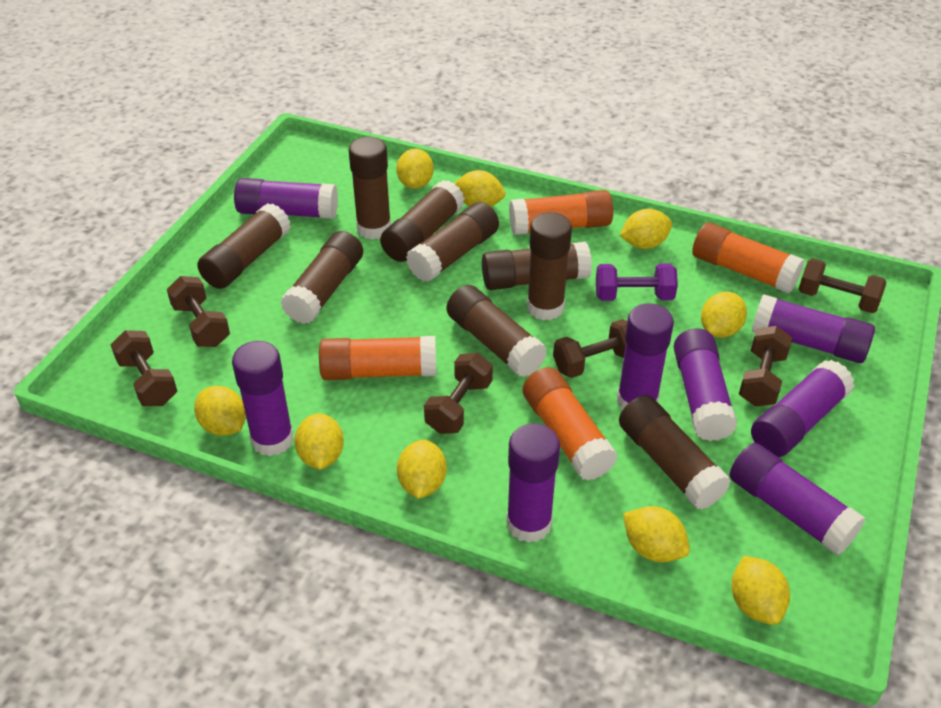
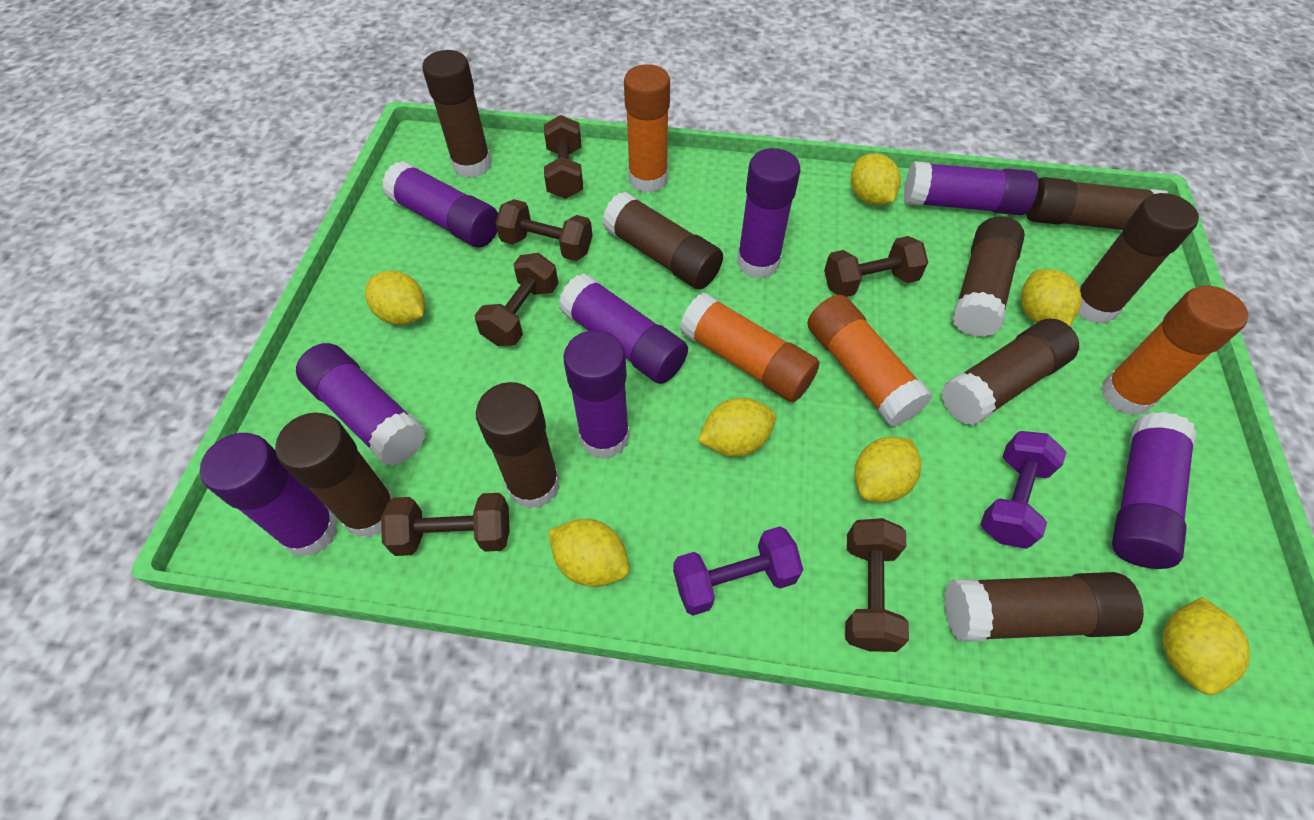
purple dumbbell: [596,263,678,301] = 1 -> [673,526,803,616] [980,431,1066,549] = 2
yellow lemon: [194,386,246,436] [294,413,344,470] [396,149,434,189] [397,440,447,499] [454,170,505,207] [620,209,672,249] [623,506,690,562] [701,292,747,338] [731,556,790,625] = 9 -> [365,271,425,325] [548,519,630,587] [698,398,776,457] [851,153,901,205] [855,436,921,502] [1021,269,1082,326] [1163,597,1250,695] = 7

